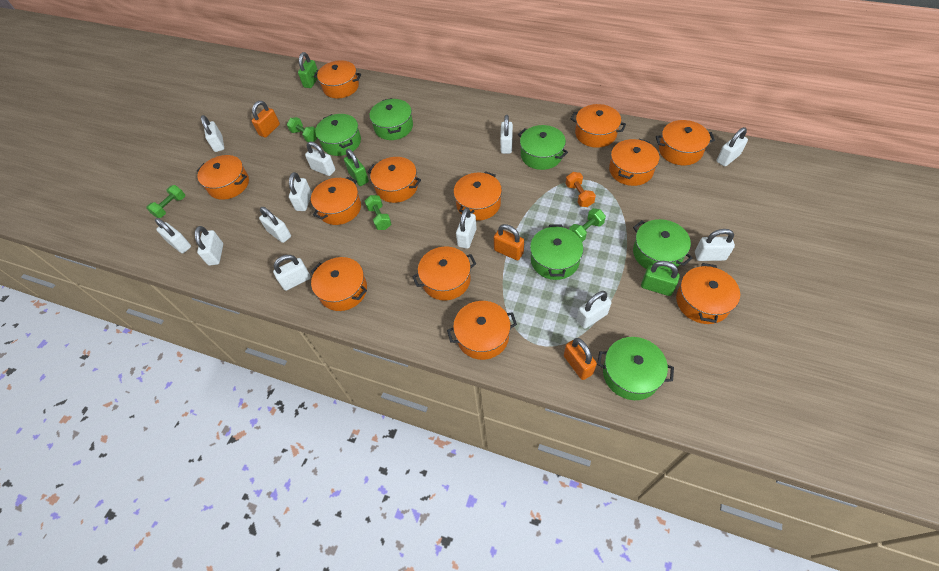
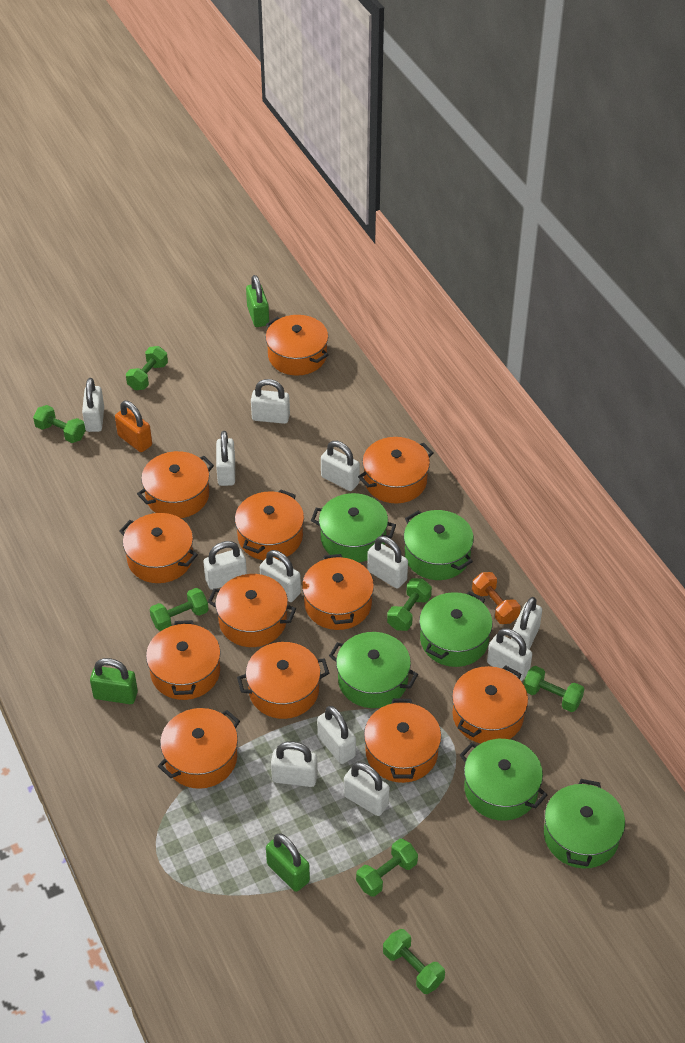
green dumbbell: [146,185,185,218] [287,117,317,142] [365,195,391,230] [569,208,606,242] = 4 -> [33,405,86,443] [126,346,168,390] [150,588,209,631] [356,839,418,897] [383,929,445,994] [387,578,432,631] [523,666,584,712] = 7
orange padlock: [252,101,280,138] [494,224,524,260] [564,338,597,380] = 3 -> [115,401,152,452] = 1

